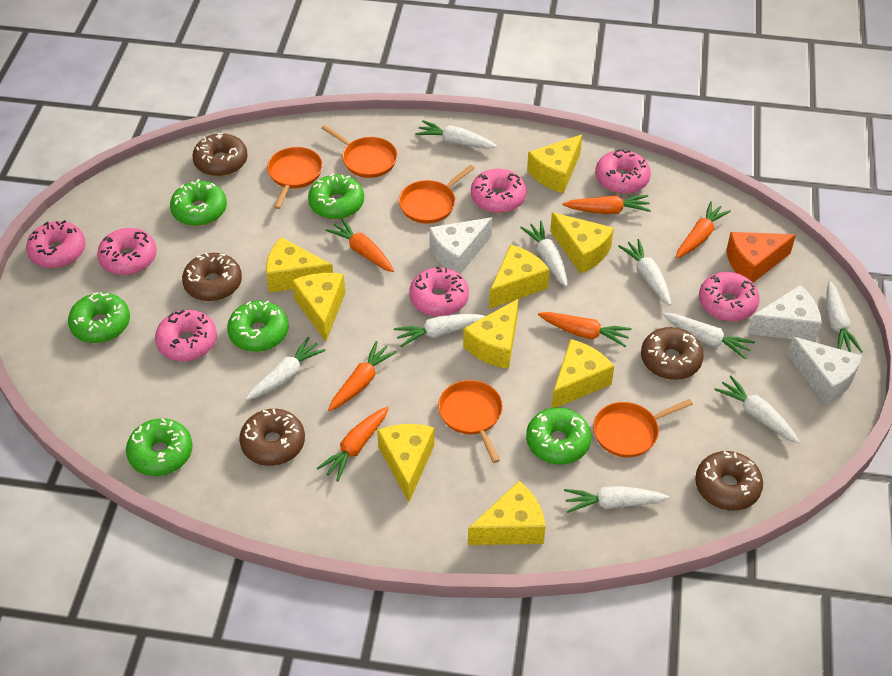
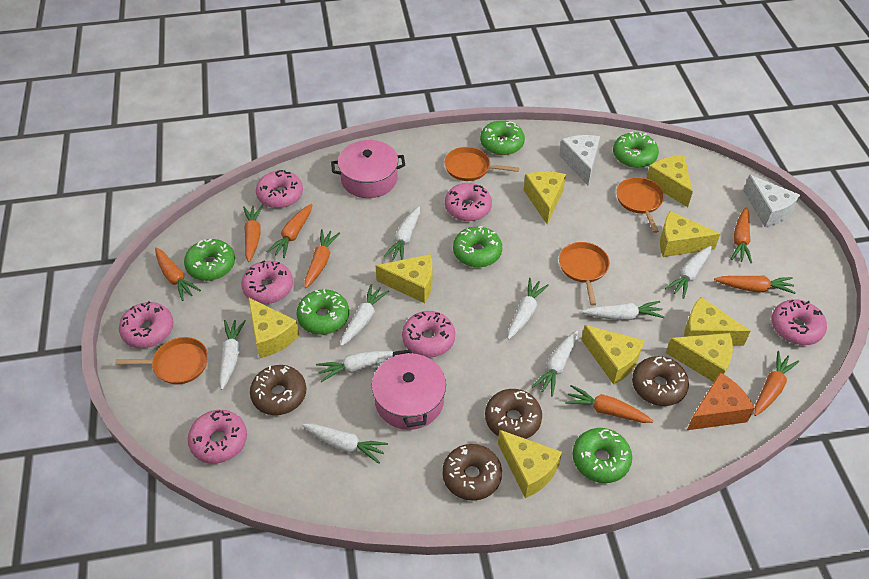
brown donut: [182,253,242,301] [192,133,248,176] [239,409,305,466] [641,327,704,380] [695,451,763,511] = 5 -> [250,365,306,415] [442,444,502,501] [485,389,542,439] [632,356,689,406] = 4
orange carrot: [317,406,389,481] [325,218,394,272] [328,341,397,411] [538,312,632,347] [563,195,651,214] [676,201,731,258] = 6 -> [155,247,201,301] [243,205,263,262] [267,204,313,258] [305,229,340,288] [565,385,653,423] [714,276,796,294] [731,207,752,264] [754,351,799,416] = 8
orange pan: [267,147,323,209] [321,125,397,178] [399,165,475,224] [438,380,503,463] [593,399,693,457] = 5 -> [115,337,208,384] [444,147,519,181] [559,242,610,306] [616,177,664,233] = 4
pink pot: none = 0 -> [331,140,405,198] [372,349,446,430] = 2
white cheese: [429,217,492,274] [747,285,822,342] [787,337,862,405] = 3 -> [559,135,600,185] [743,175,800,227] = 2

